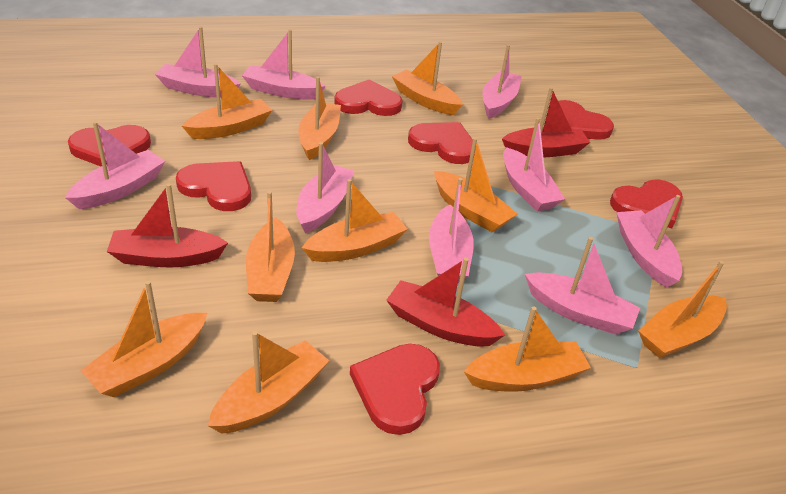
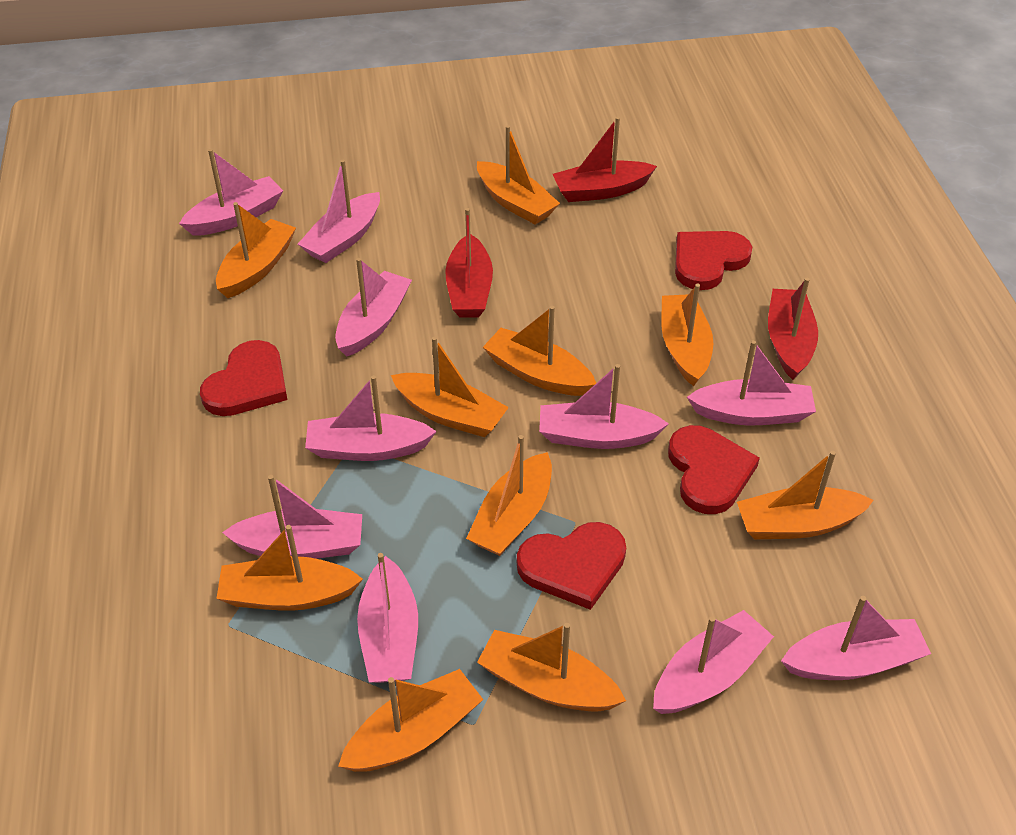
pink boat: [65,121,165,209] [155,27,241,97] [242,29,326,99] [296,142,354,233] [429,178,474,283] [482,44,522,119] [503,118,565,212] [525,237,640,335] [616,195,682,288] = 9 -> [179,149,283,236] [222,475,362,559] [298,160,380,263] [305,375,437,461] [335,258,412,357] [357,553,418,683] [539,364,669,449] [653,610,774,714] [687,340,816,425] [781,596,931,680] = 10
red heart: [68,125,151,166] [176,161,251,211] [334,80,402,116] [350,344,440,435] [408,122,476,164] [558,100,614,140] [610,179,683,228] = 7 -> [200,340,287,416] [517,522,626,610] [668,425,760,514] [675,231,752,290] = 4

